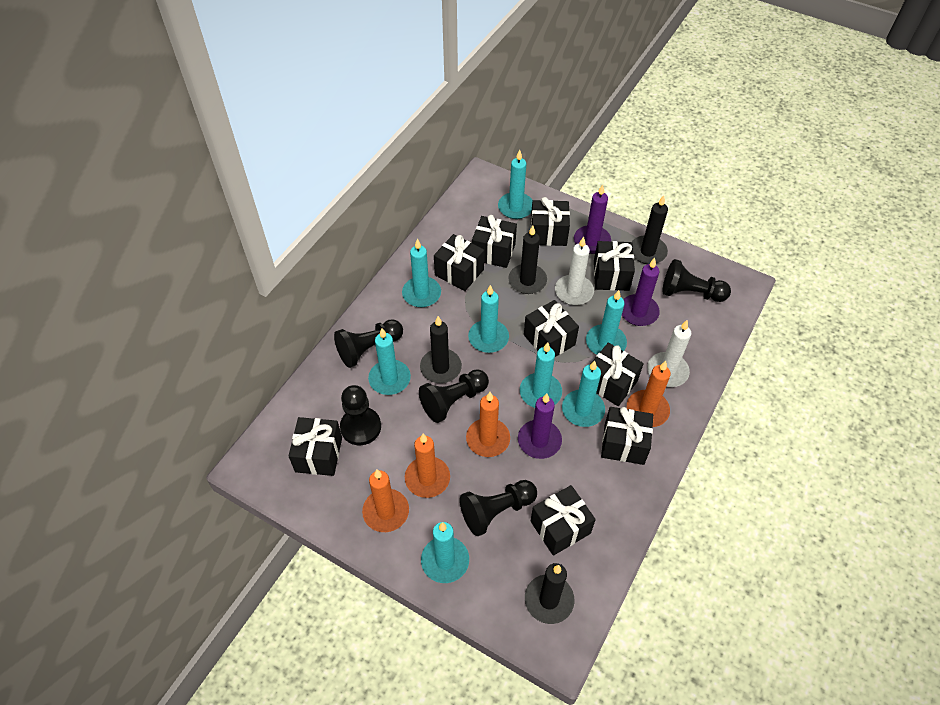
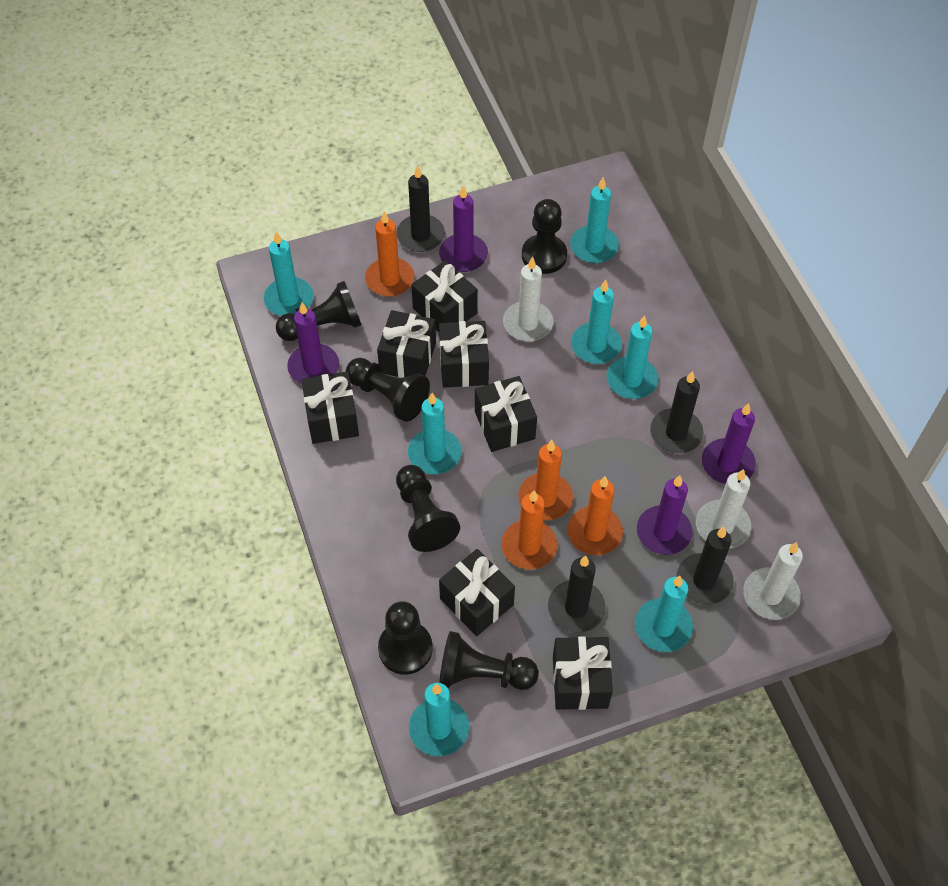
black gift: [288,417,342,476] [434,234,484,291] [472,215,517,268] [524,300,579,357] [531,197,570,246] [531,485,596,556] [592,342,644,406] [594,241,635,291] [601,407,653,465] = 9 -> [301,371,359,444] [377,310,436,378] [411,261,478,332] [439,321,489,388] [439,549,515,636] [475,376,537,452] [553,636,613,710] = 7
black pawn: [334,319,403,368] [340,385,381,445] [419,369,489,423] [460,480,537,536] [662,259,731,302] = 5 -> [276,281,362,341] [346,358,430,422] [378,601,433,675] [396,465,460,552] [439,631,539,690] [522,199,567,274] = 6
purple candle: [518,393,562,459] [574,185,611,254] [622,258,660,326] = 3 -> [287,302,339,384] [439,186,488,272] [637,475,692,555] [702,403,756,484] = 4
turquoise candle: [368,328,411,395] [402,239,441,307] [421,522,469,583] [468,285,509,353] [498,150,533,219] [520,342,562,408] [562,361,605,427] [586,290,627,355] = 8 -> [264,232,314,316] [408,393,462,474] [409,683,469,756] [570,177,619,263] [571,280,622,364] [606,315,658,399] [635,576,693,652] = 7
white candle: [555,237,594,305] [647,320,691,387] = 2 -> [503,257,554,342] [696,469,751,549] [743,542,803,620] = 3

